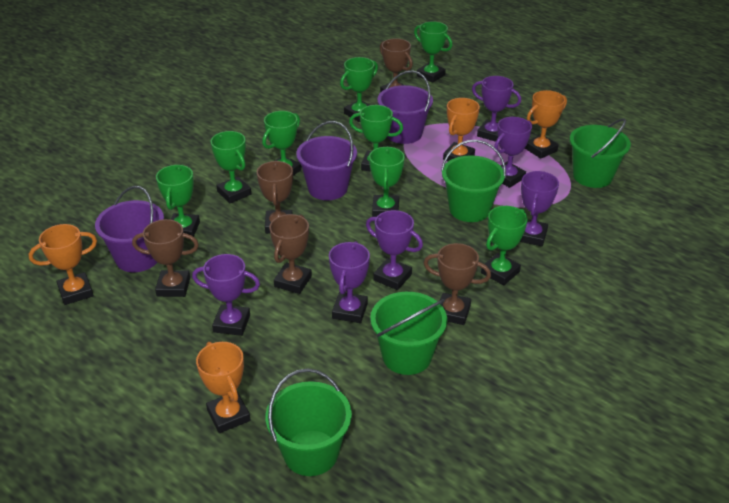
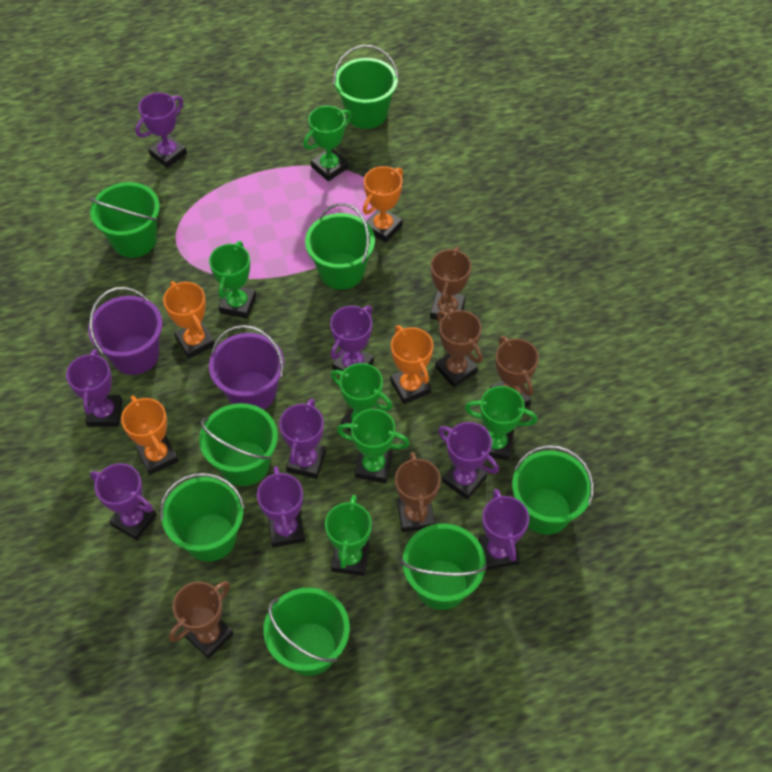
green bucket: [265,369,352,476] [370,292,447,375] [441,140,506,222] [570,118,631,188] = 4 -> [89,182,160,258] [160,473,245,562] [199,403,278,486] [264,587,350,676] [305,203,375,290] [333,45,399,129] [401,523,487,610] [512,445,594,535] = 8
green trophy: [156,165,200,238] [211,131,251,203] [262,111,301,176] [340,57,378,122] [349,105,403,172] [369,147,405,217] [414,21,452,83] [481,206,528,285] = 8 -> [209,241,256,319] [303,106,351,181] [325,495,372,576] [331,363,392,431] [337,409,410,484] [465,386,537,461] = 6
purple bucket: [95,186,164,272] [296,121,357,200] [377,70,433,144] = 3 -> [88,287,162,375] [209,325,284,410] = 2
purple trophy: [192,254,260,336] [329,241,370,323] [366,210,423,290] [472,76,521,142] [494,117,532,188] [520,171,559,246] = 6 -> [66,349,122,427] [90,463,157,540] [135,93,187,168] [257,466,305,547] [279,399,326,479] [330,306,374,371] [438,422,499,500] [479,489,529,570] = 8

